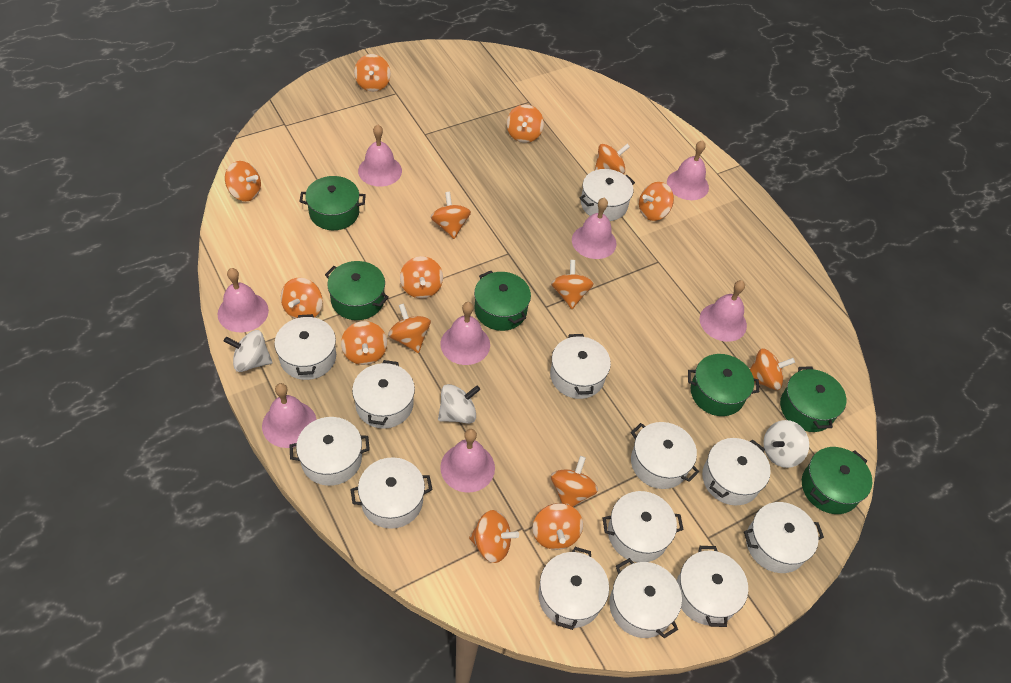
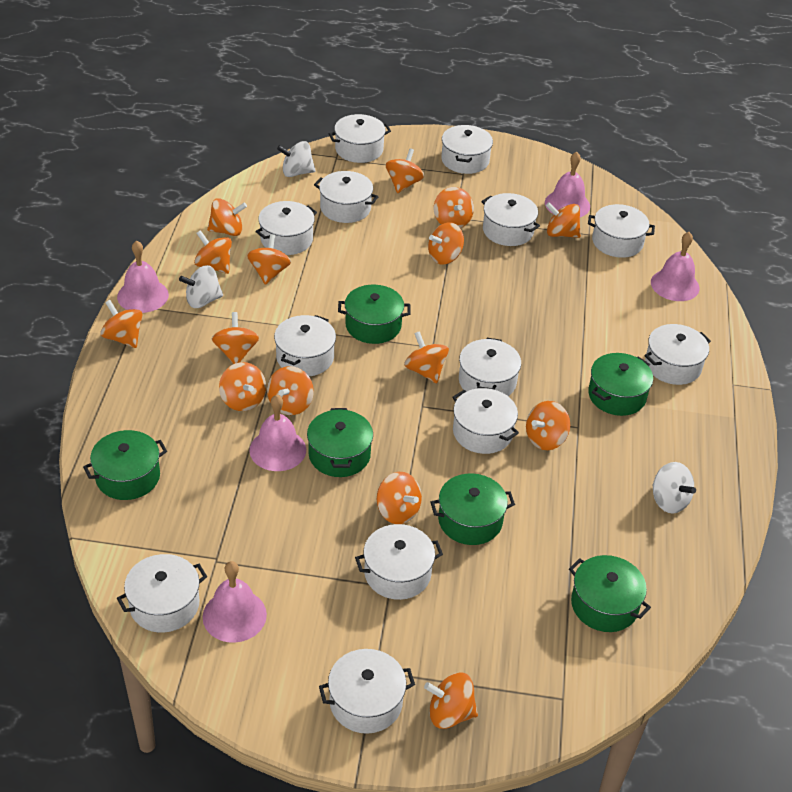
pink bell: [218,268,269,332] [262,383,317,448] [358,124,402,187] [440,429,495,493] [441,302,490,365] [572,198,617,259] [667,140,709,200] [700,280,747,342] = 8 -> [117,240,169,313] [203,561,267,643] [249,395,306,471] [545,152,590,217] [651,232,700,301] = 5

